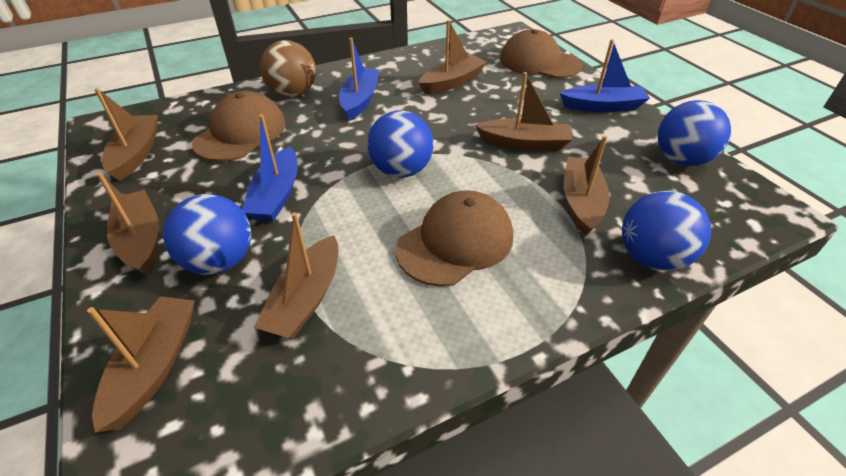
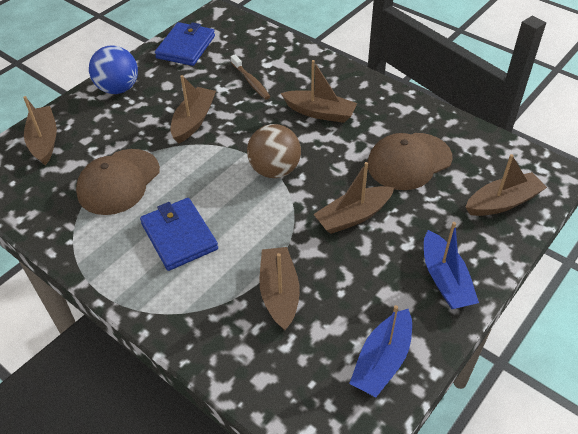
blue ball: [163,194,251,275] [367,110,434,178] [622,191,711,271] [658,100,731,166] = 4 -> [89,46,138,94] = 1
blue boat: [242,115,298,222] [339,38,379,120] [560,39,650,112] = 3 -> [349,305,412,397] [424,222,479,309] = 2
blue wallet: none = 0 -> [140,198,218,271] [155,22,215,66] = 2
brown boat: [87,296,195,433] [94,88,158,181] [96,172,159,276] [254,212,338,339] [419,20,487,94] [475,72,572,151] [564,135,609,236] = 7 -> [23,96,57,165] [171,75,216,143] [259,247,300,331] [281,60,357,123] [313,162,394,234] [466,154,547,216] = 6
brown cap: [192,91,285,162] [396,190,513,287] [500,29,582,79] = 3 -> [76,149,160,215] [367,133,452,190] = 2
brown toothbrush: none = 0 -> [231,55,271,100] = 1

